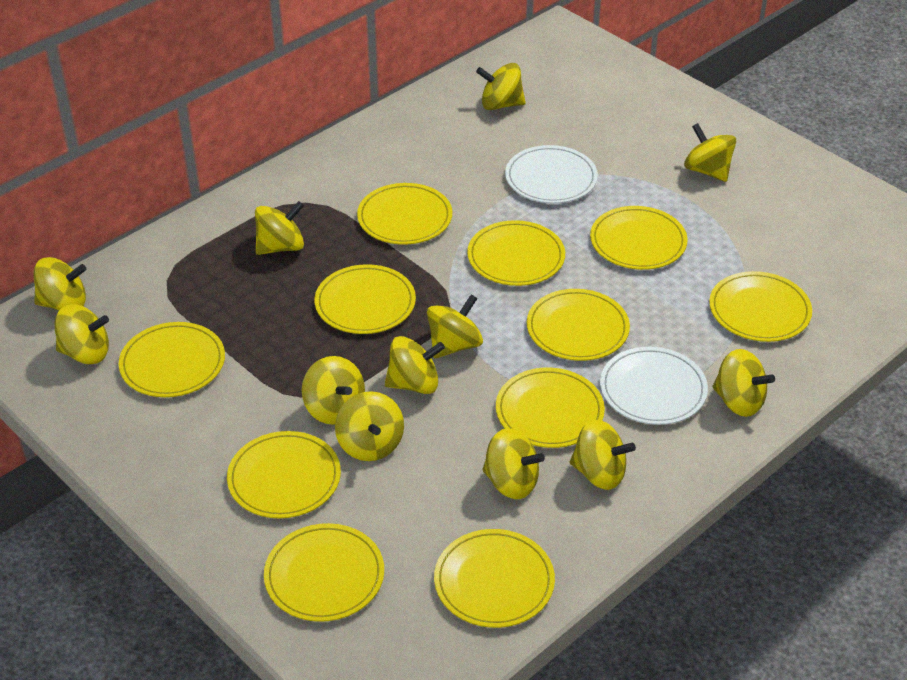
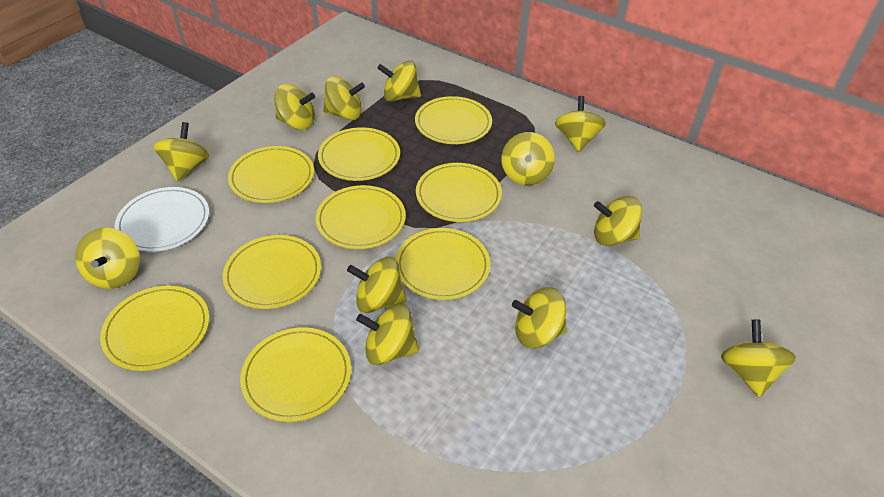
white plate: [505,145,598,203] [600,347,708,425] = 2 -> [115,187,209,252] = 1
yellow plate: [119,322,225,397] [227,431,341,518] [264,523,384,622] [314,264,416,334] [357,183,452,245] [434,529,555,628] [467,220,565,286] [496,368,605,448] [527,289,630,361] [590,206,688,270] [709,271,812,342] = 11 -> [100,285,209,371] [223,235,321,309] [228,146,314,203] [240,327,351,422] [315,185,406,249] [318,127,400,181] [396,228,490,300] [415,96,492,144] [416,163,502,222] = 9

